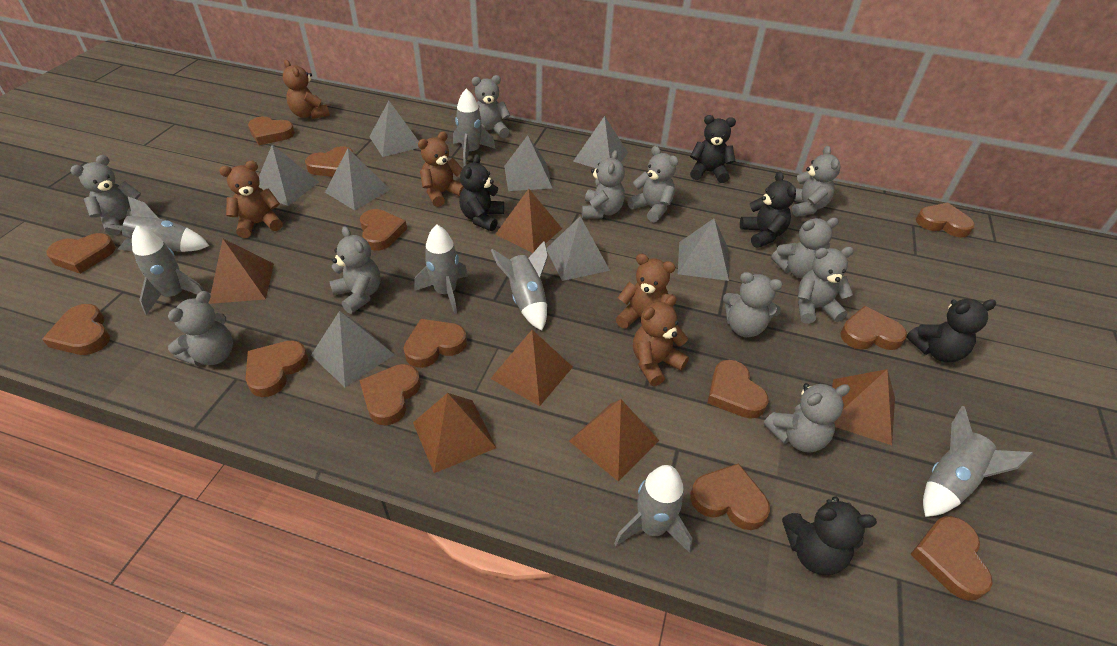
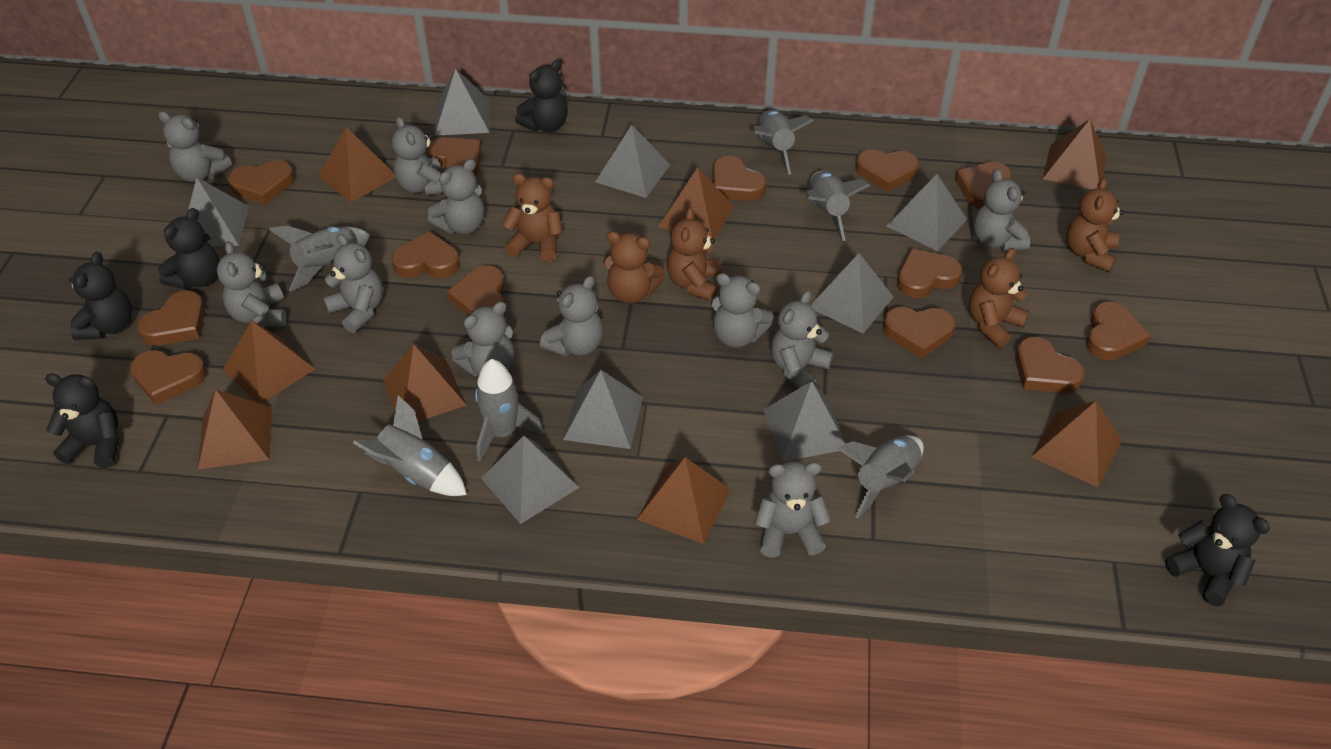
brown pyramid: [209,239,274,304] [413,393,496,473] [490,330,573,406] [495,189,562,253] [569,399,660,481] [832,369,895,445] = 6 -> [198,390,272,469] [223,321,315,404] [318,127,396,202] [383,344,467,421] [637,457,731,544] [658,167,734,239] [1031,401,1122,487] [1043,119,1106,189] = 8
grey rocket: [104,197,209,252] [132,226,204,315] [415,225,468,314] [453,88,496,166] [491,241,548,330] [614,465,692,553] [923,406,1033,517] = 7 -> [269,226,370,292] [353,395,467,496] [475,359,544,461] [753,110,813,175] [806,171,870,241] [837,436,924,519] = 6

